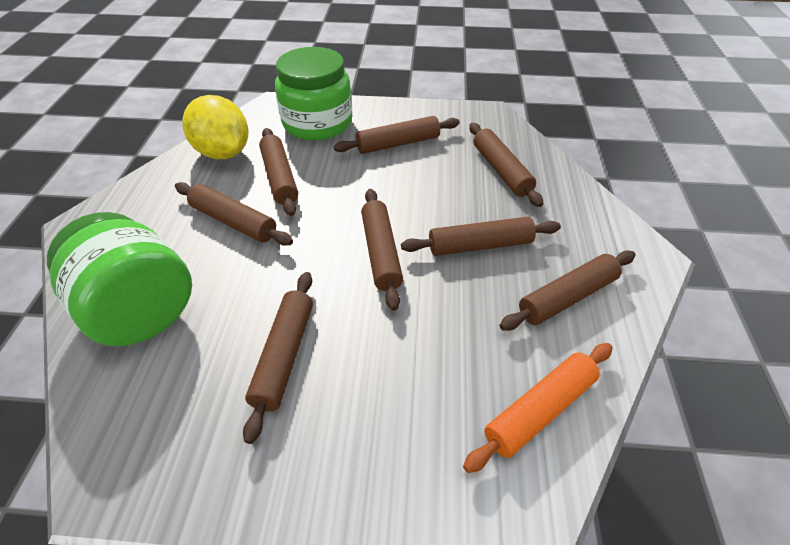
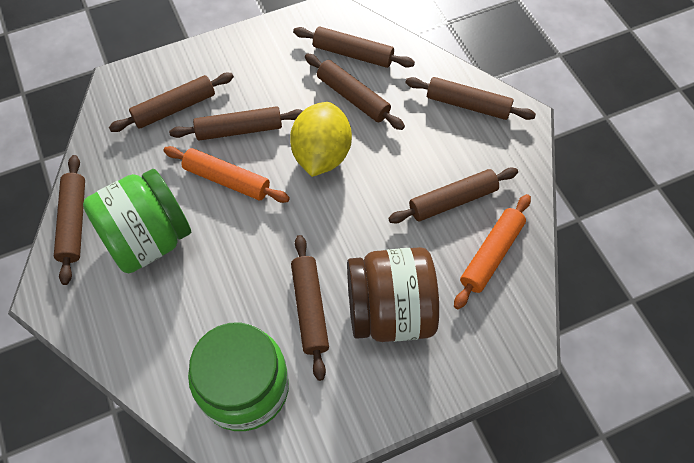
brown jar: none = 0 -> [347,247,439,342] = 1
orange rolling pin: [463,343,613,473] = 1 -> [164,146,290,203] [454,194,531,309] = 2

